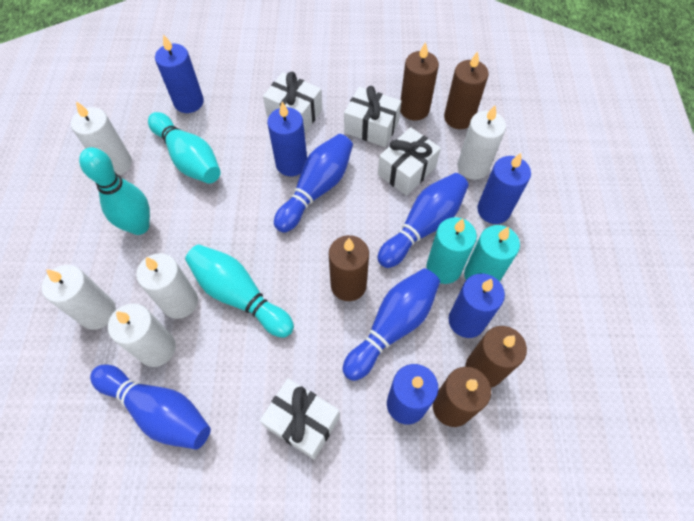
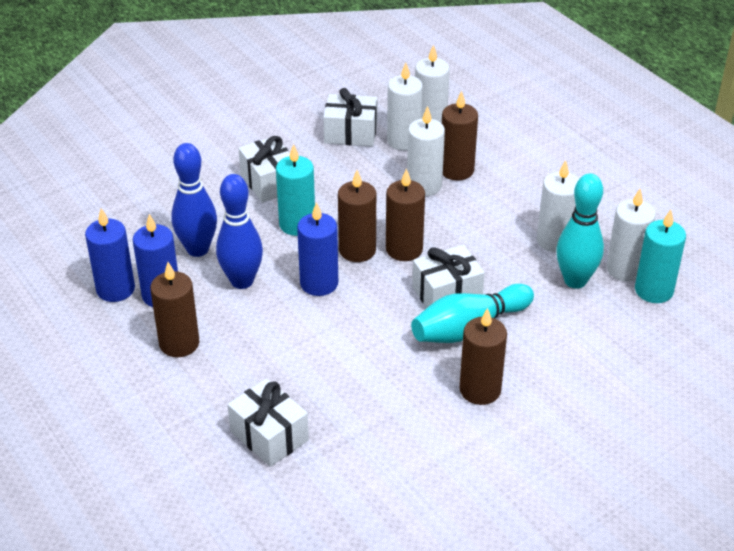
blue bowling pin: [90,365,211,450] [274,134,353,233] [342,268,440,381] [377,173,469,268] = 4 -> [171,143,217,257] [216,174,263,289] = 2
blue candle: [155,34,204,113] [267,102,307,176] [387,364,438,424] [448,274,505,338] [477,153,531,224] = 5 -> [85,208,135,302] [133,214,178,307] [297,202,338,296] = 3
turquoise bowling pin: [79,147,150,235] [148,112,221,184] [185,244,294,338] = 3 -> [411,284,534,343] [557,174,604,289] = 2

